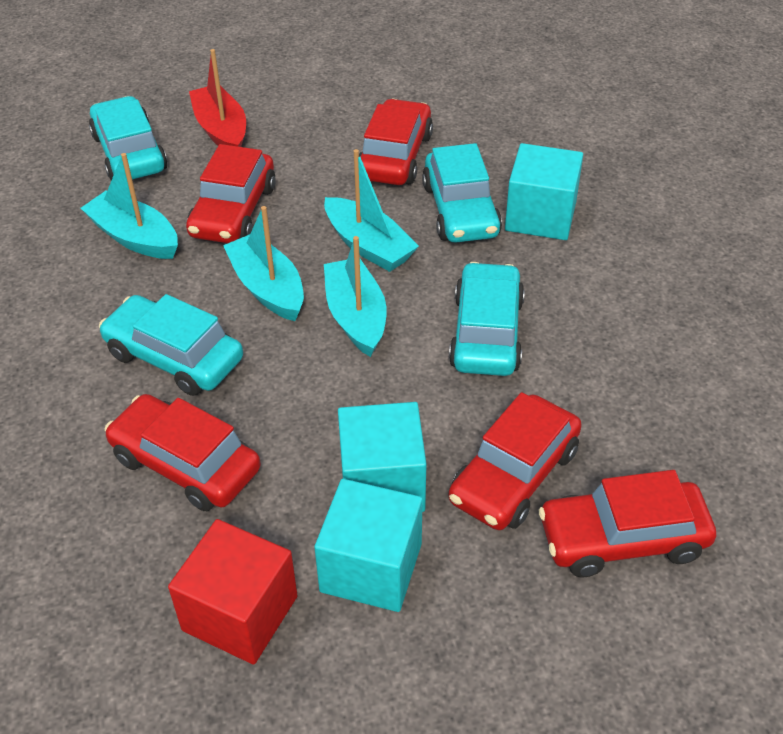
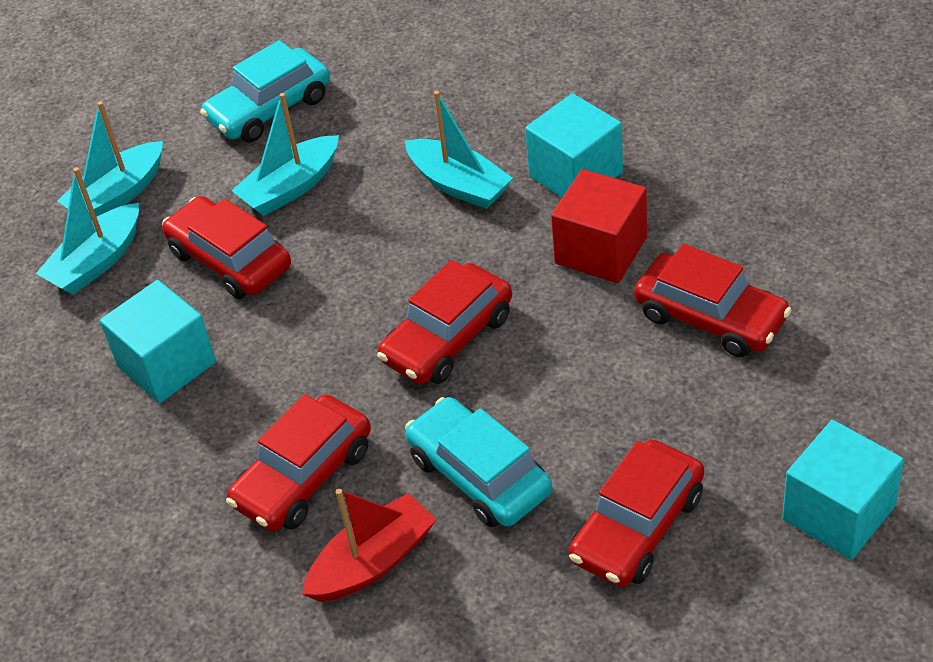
turquoise car: [89,96,167,180] [99,294,243,396] [422,143,502,243] [449,262,525,376] = 4 -> [200,40,330,142] [405,397,552,528] = 2

